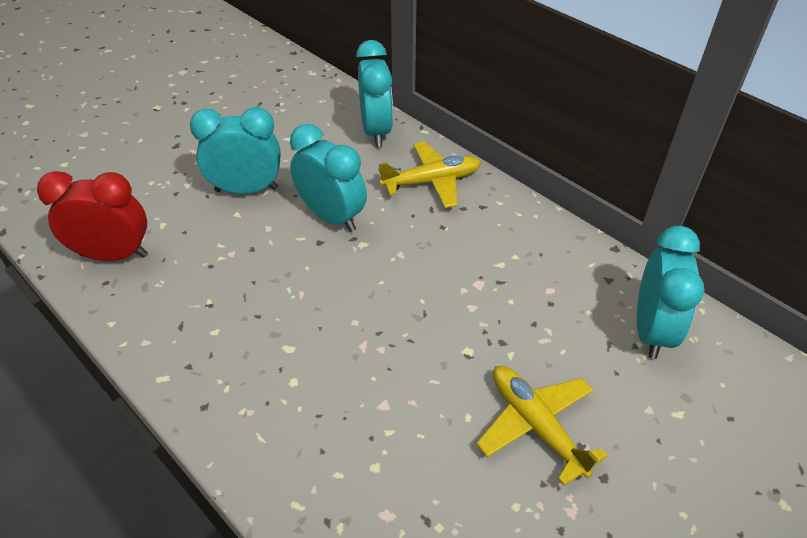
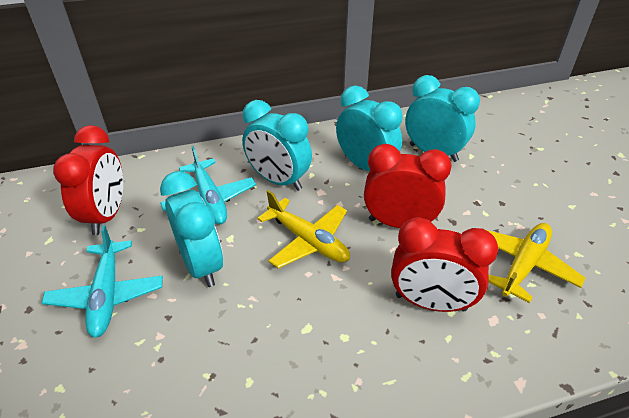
red clock: [37,171,148,261] = 1 -> [53,125,123,235] [364,144,452,228] [391,217,498,312] = 3
turquoise plane: none = 0 -> [42,225,163,338] [160,146,256,225] = 2

